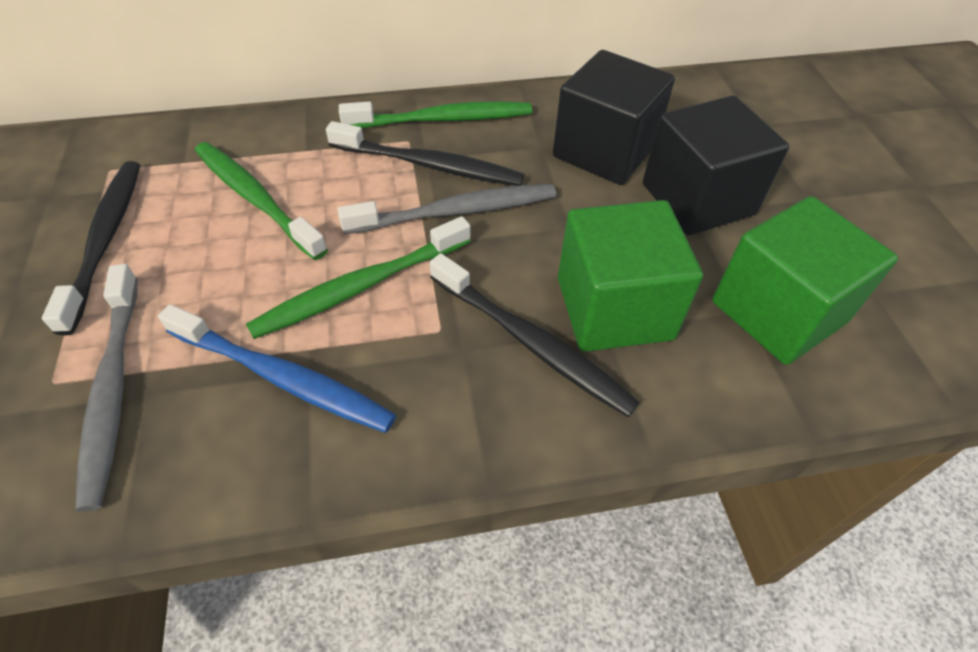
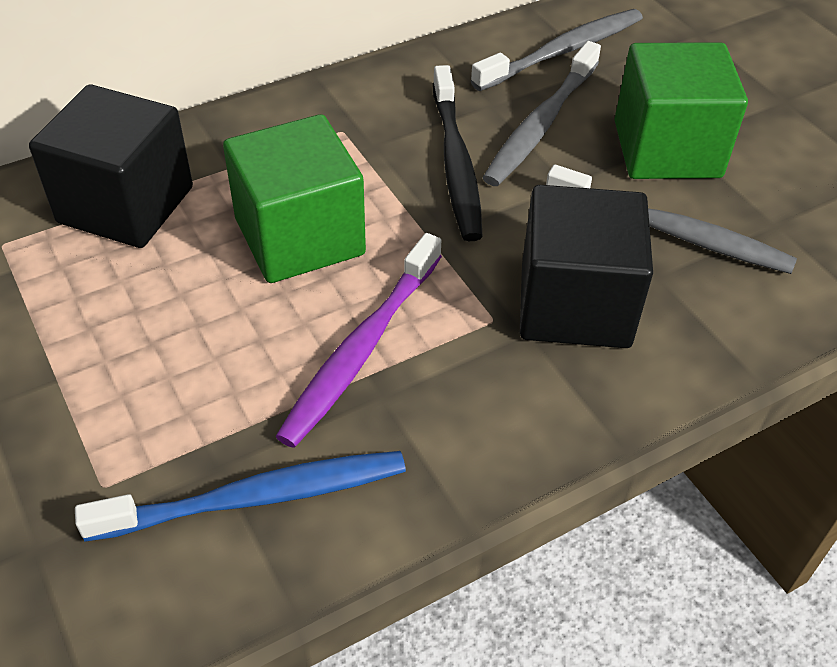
black toothbrush: [42,161,140,336] [326,121,524,186] [430,253,640,417] = 3 -> [433,65,483,241] = 1
green toothbrush: [195,142,328,260] [246,216,471,339] [339,101,532,128] = 3 -> none = 0
grey toothbrush: [75,264,138,512] [337,184,556,234] = 2 -> [471,9,643,91] [482,41,601,186] [546,165,797,274] = 3
purple toothbrush: none = 0 -> [275,233,442,448] = 1

